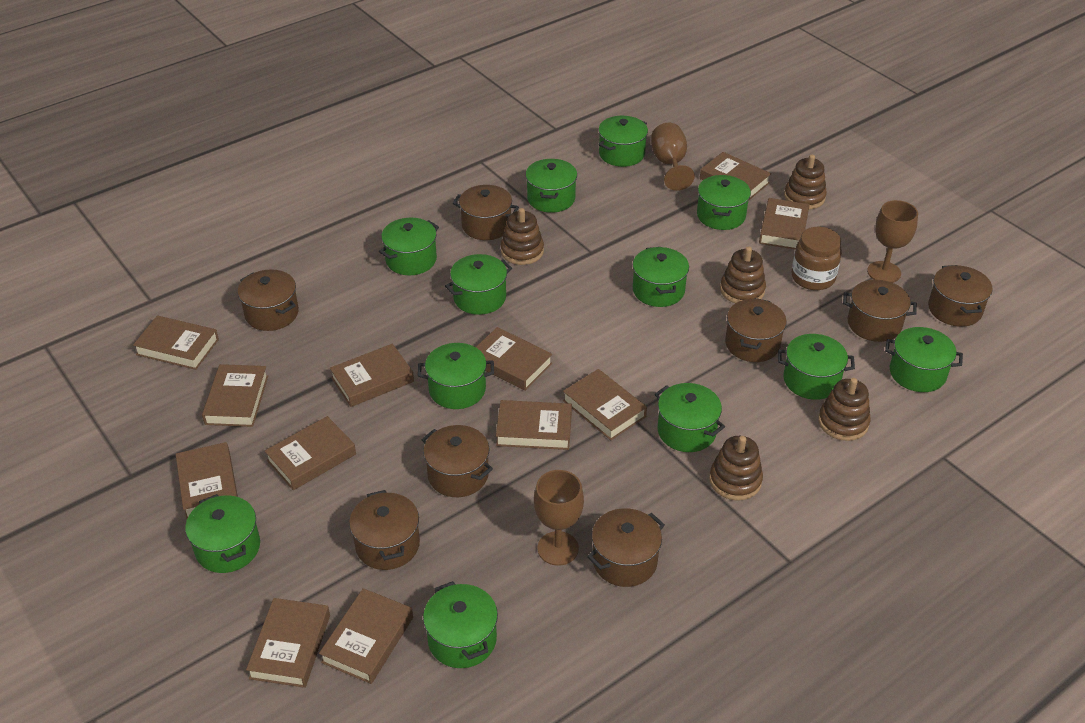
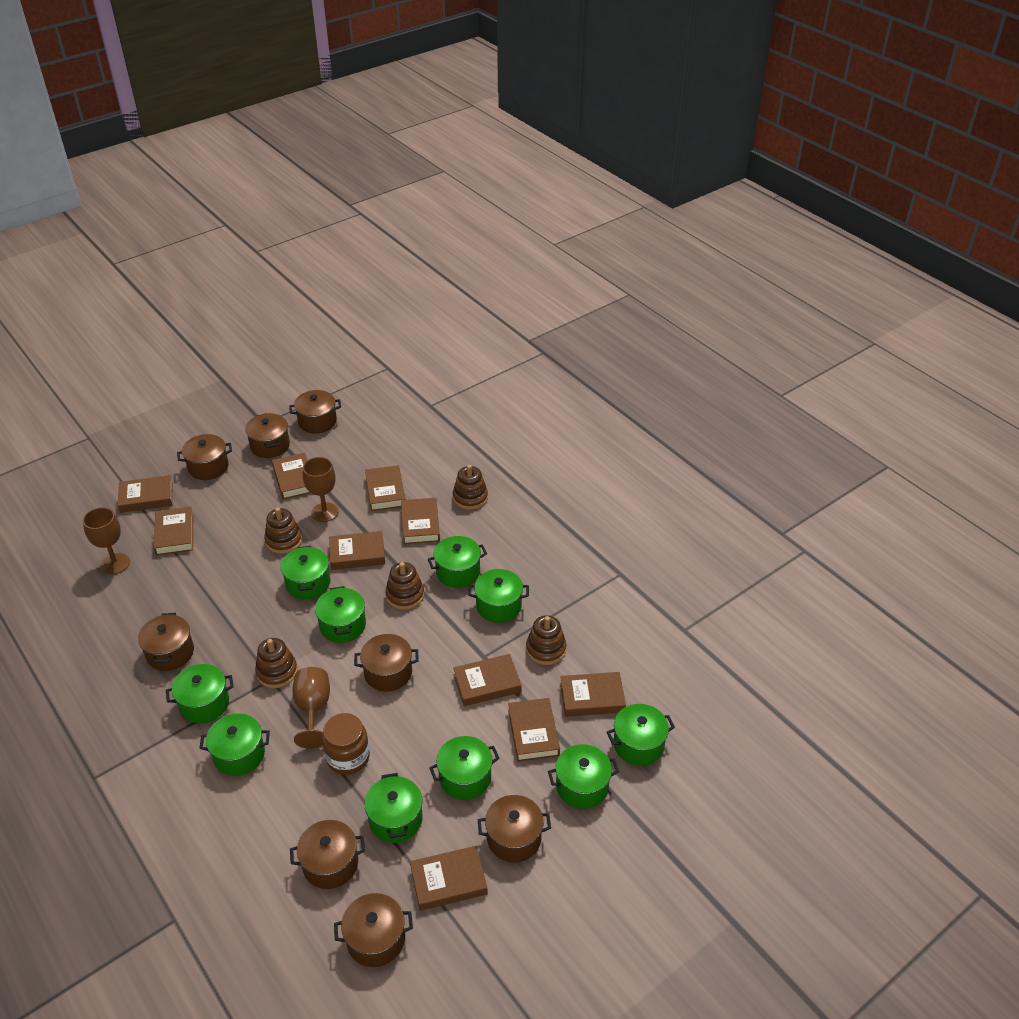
brown book: [133,316,219,370] [176,442,238,519] [202,364,268,427] [246,598,330,688] [265,416,356,490] [319,588,413,684] [330,344,414,407] [476,327,552,391] [496,400,572,450] [563,369,647,440] [700,152,771,201] [759,198,810,250] = 12 -> [117,475,173,513] [154,507,193,555] [272,453,310,499] [329,531,385,570] [365,465,405,511] [401,498,440,544] [410,846,488,911] [453,654,522,706] [508,698,560,762] [560,672,626,717] = 10
green pot: [185,494,260,573] [379,218,439,275] [418,343,494,409] [423,581,498,668] [445,254,512,315] [526,159,577,213] [598,116,648,167] [633,247,689,307] [655,383,725,452] [697,175,751,230] [778,334,855,400] [885,327,963,392] = 12 -> [166,664,233,723] [199,713,270,776] [280,546,330,599] [315,586,366,643] [364,773,423,843] [428,536,487,588] [429,736,500,800] [468,569,529,623] [548,744,619,809] [607,704,675,766] = 10

